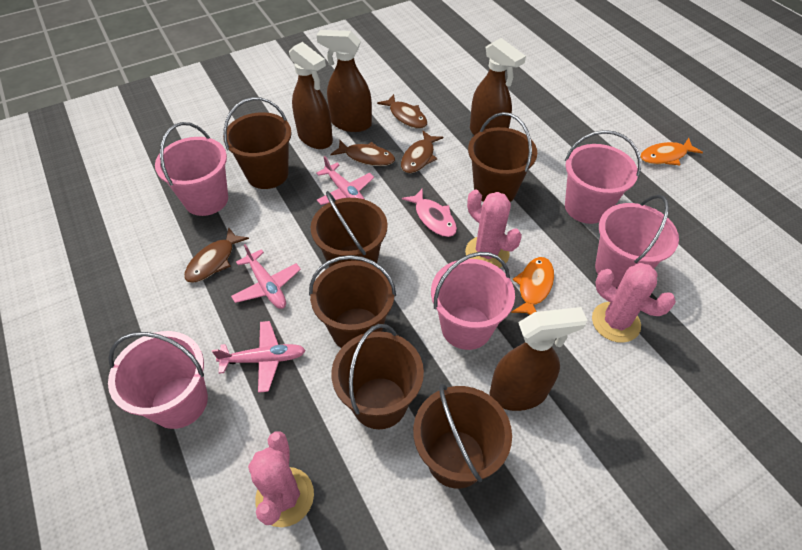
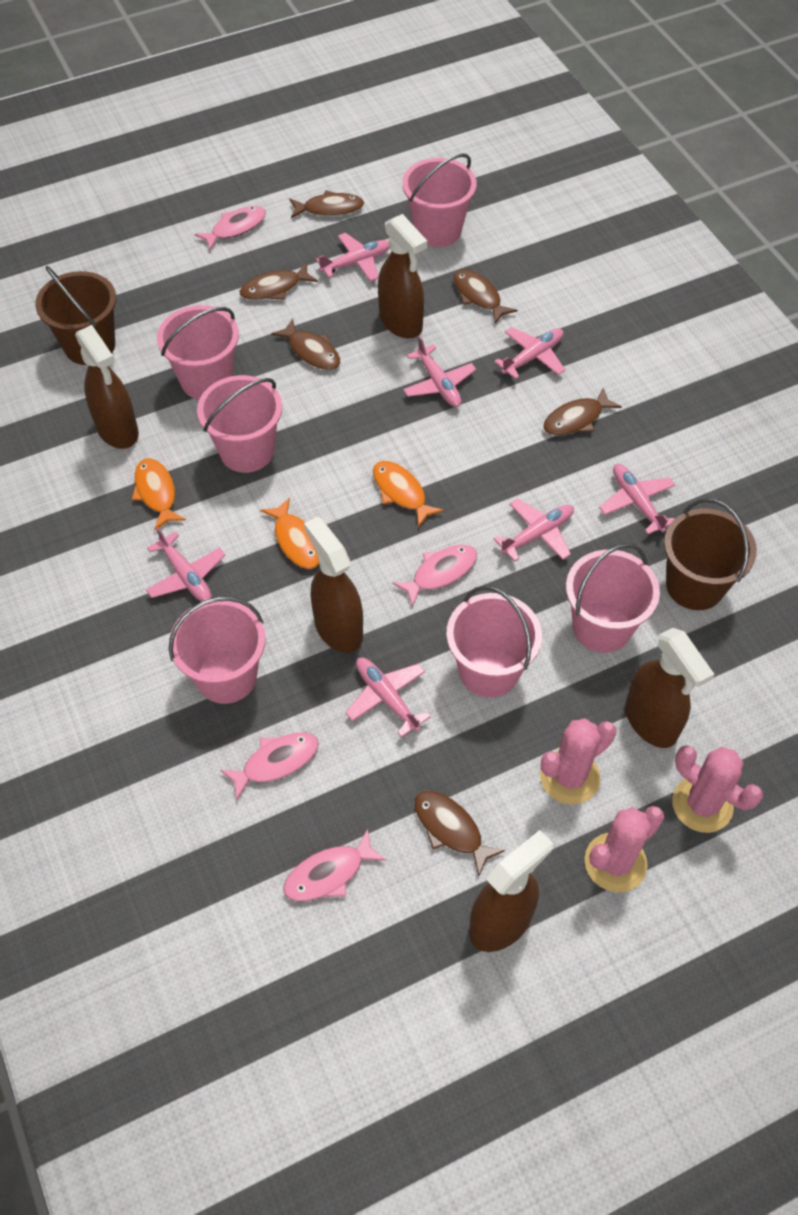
brown bucket: [223,97,292,189] [309,255,396,348] [311,191,388,267] [331,324,424,429] [413,384,512,489] [468,112,537,202] = 6 -> [35,266,116,365] [664,498,757,610] = 2
brown fish: [184,227,249,283] [330,140,395,166] [377,94,427,129] [401,131,443,173] = 4 -> [240,262,318,300] [271,318,340,370] [289,190,364,218] [415,791,505,876] [453,269,517,324] [543,388,622,436] = 6
brown spray bottle: [289,42,333,149] [316,30,372,132] [470,38,526,135] [489,307,588,411] = 4 -> [75,325,139,449] [304,517,363,653] [378,214,427,339] [469,830,553,952] [625,628,714,748] = 5
orange fish: [511,257,554,315] [640,138,703,165] = 2 -> [132,458,186,531] [260,497,319,569] [373,461,444,528] = 3
pink bucket: [108,331,208,429] [155,122,228,216] [431,252,515,350] [565,130,641,224] [595,195,679,288] = 5 -> [157,305,239,400] [169,596,266,704] [197,375,282,473] [402,153,477,247] [446,585,542,698] [566,543,660,653] = 6
pink fish: [402,188,457,237] = 1 -> [194,206,266,250] [220,732,319,800] [283,828,386,901] [392,545,477,607] = 4
pink plane: [212,321,306,393] [231,244,301,309] [316,156,374,205] = 3 -> [146,527,225,602] [316,233,390,281] [345,657,431,737] [403,336,476,407] [493,498,574,562] [494,327,565,379] [599,464,675,534] = 7

